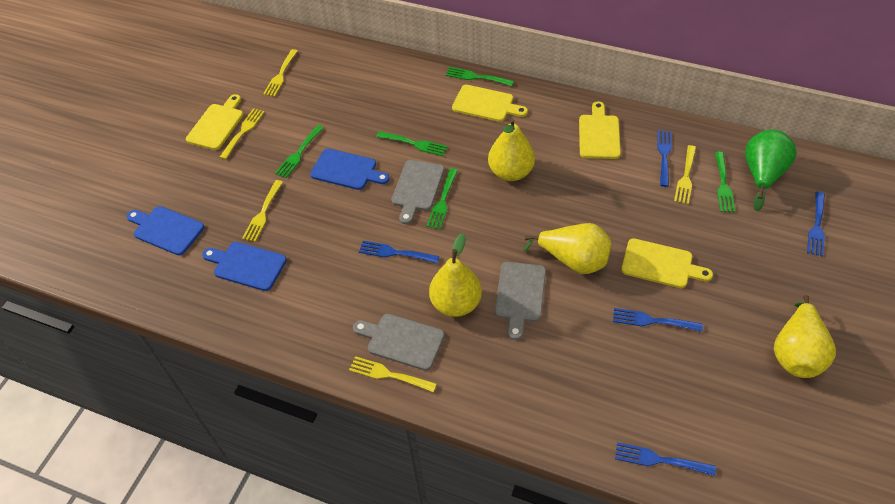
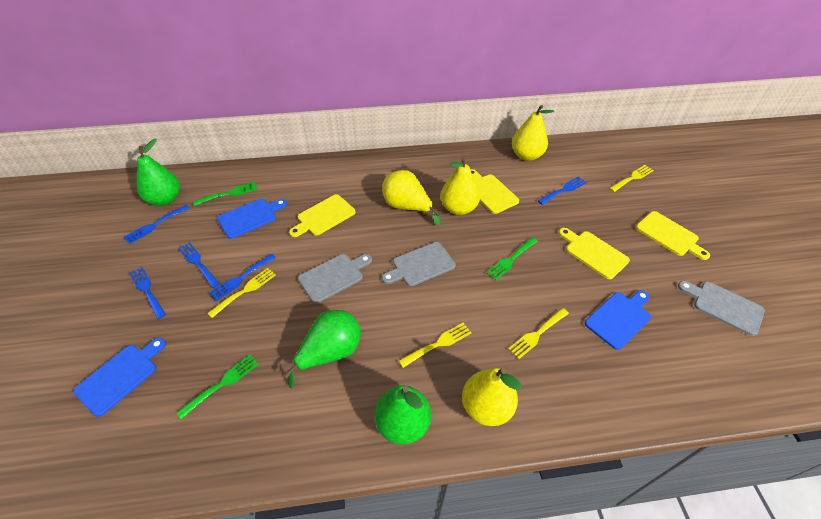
green fork: [275,125,324,178] [376,131,448,156] [426,168,458,229] [446,67,514,86] [715,152,735,212] = 5 -> [177,355,259,420] [193,182,258,206] [486,237,538,280] = 3
green pear: [745,129,796,211] = 1 -> [136,139,180,206] [284,310,361,388] [375,385,431,444] = 3
yellow fork: [220,108,265,160] [242,180,283,242] [263,49,298,97] [349,356,437,393] [674,145,696,204] = 5 -> [208,268,276,318] [399,323,471,368] [508,308,569,359] [609,165,654,192] = 4

